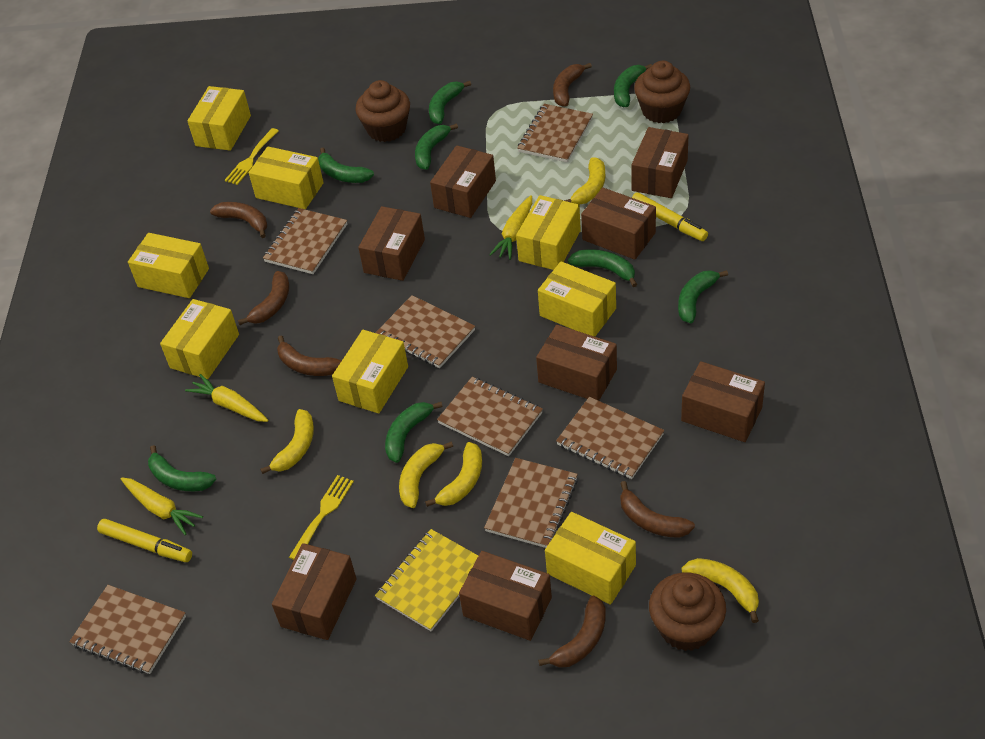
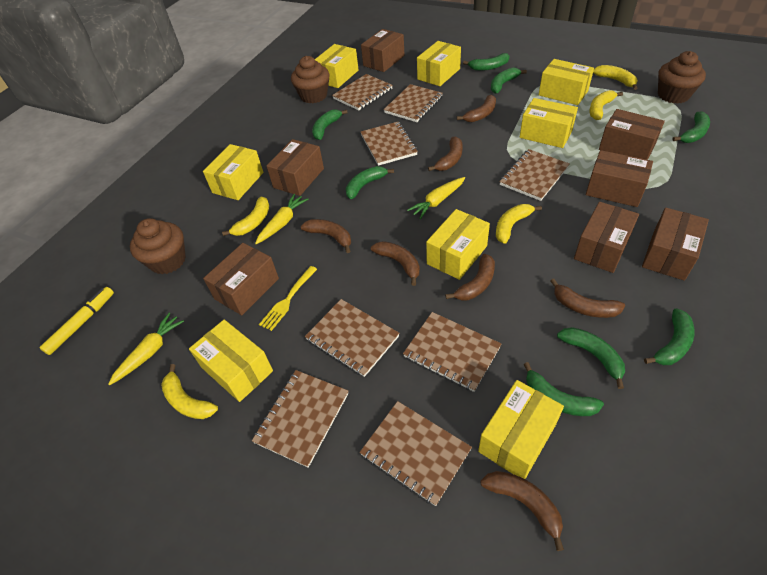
brown banana: [210,202,267,238] [238,271,289,325] [277,335,342,376] [538,596,606,668] [553,63,592,107] [620,481,695,538] = 6 -> [301,219,351,253] [371,241,420,286] [428,137,463,171] [445,254,495,300] [457,95,496,122] [480,471,564,551] [550,279,625,318] = 7
brown box: [272,543,357,640] [358,206,425,281] [430,145,496,218] [459,551,552,641] [536,325,617,401] [581,188,656,260] [631,127,688,198] [681,361,765,442] = 8 -> [203,243,279,315] [267,139,324,196] [361,29,405,72] [574,202,639,273] [586,150,653,207] [599,109,665,160] [642,208,709,281] = 7
brown notebook: [69,585,186,674] [263,208,347,274] [375,295,475,368] [437,377,543,456] [484,458,578,548] [517,104,593,163] [556,397,664,479] = 7 -> [252,370,348,468] [305,299,400,377] [332,74,393,111] [360,401,472,506] [361,122,418,166] [384,84,443,122] [403,312,501,392] [499,149,570,201] = 8
yellow fork: [225,128,279,185] [289,475,354,560] = 2 -> [259,266,317,331] = 1
yellow marker: [97,519,192,562] [632,192,708,241] = 2 -> [40,287,114,355] = 1
yellow notebook: [375,529,478,631] = 1 -> none = 0

